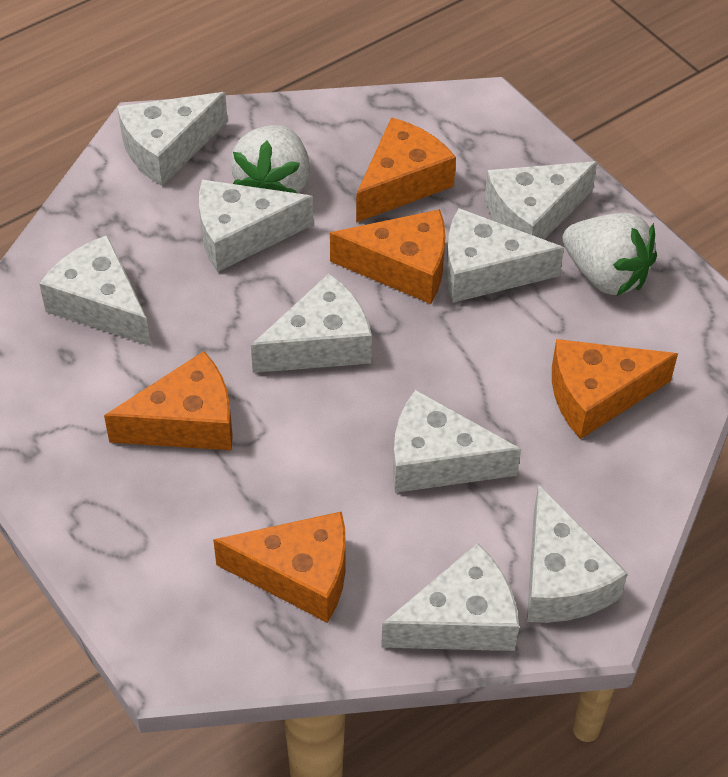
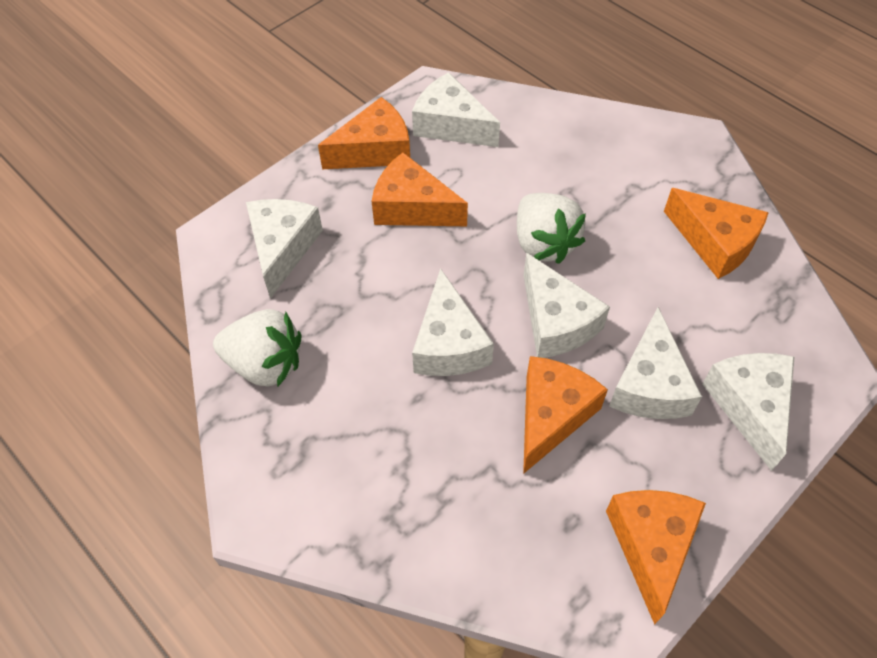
white cheese: [39,235,151,346] [117,92,228,186] [199,180,313,272] [251,273,372,373] [381,543,519,651] [393,390,521,493] [446,208,564,303] [485,161,598,240] [527,484,628,623] = 9 -> [246,199,323,299] [412,72,500,147] [412,268,494,376] [524,253,610,358] [609,307,702,419] [702,353,795,471] = 6

